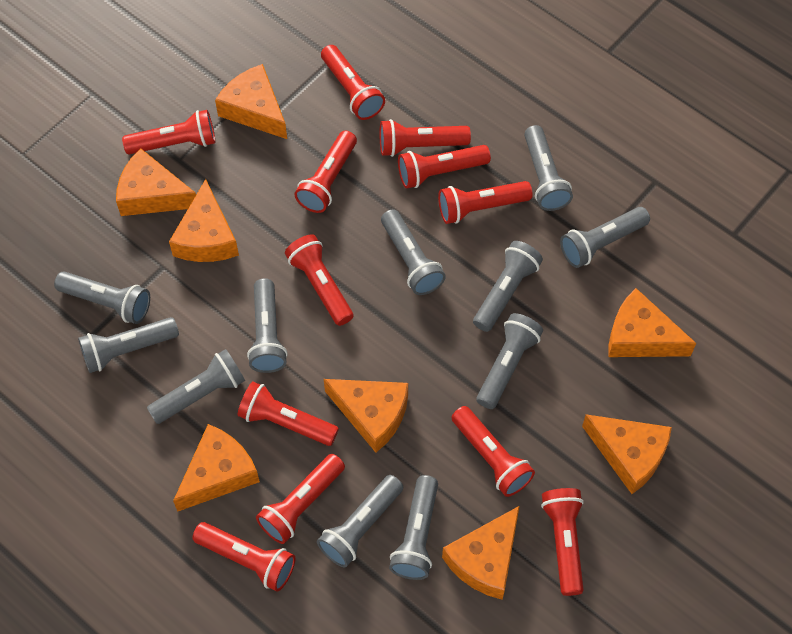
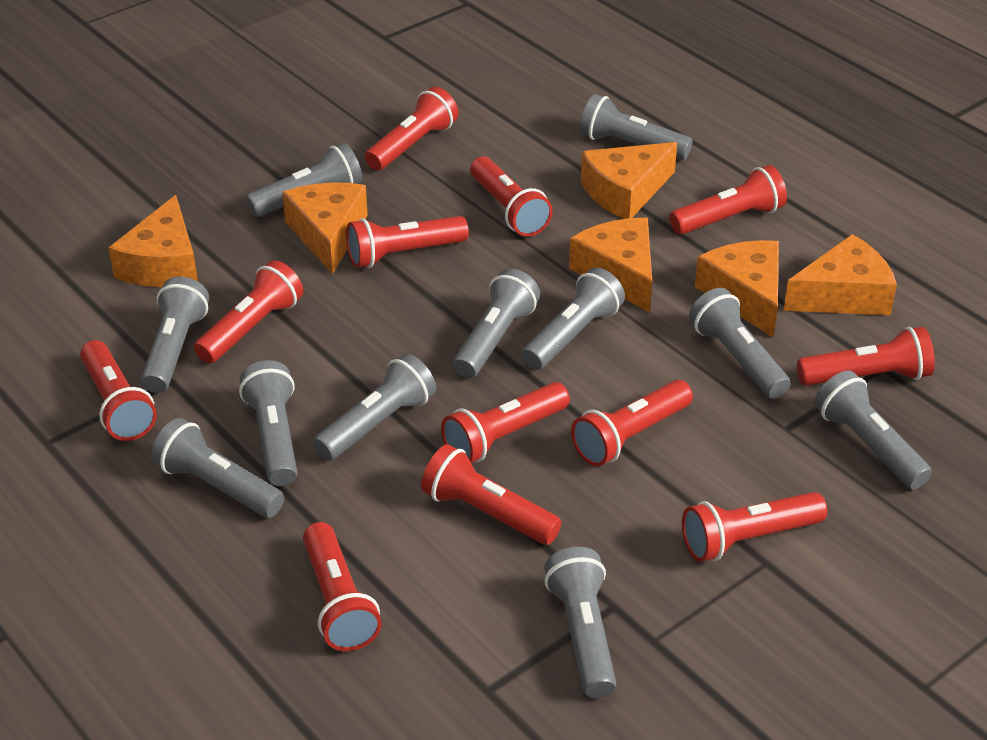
orange cheese: [116,148,196,216] [169,179,239,262] [173,424,260,512] [215,64,287,139] [324,379,408,453] [442,506,519,600] [582,414,672,494] [608,288,696,357] = 8 -> [109,195,198,287] [282,183,368,274] [569,218,652,313] [581,142,677,219] [695,240,779,337] [783,234,897,315] = 6

